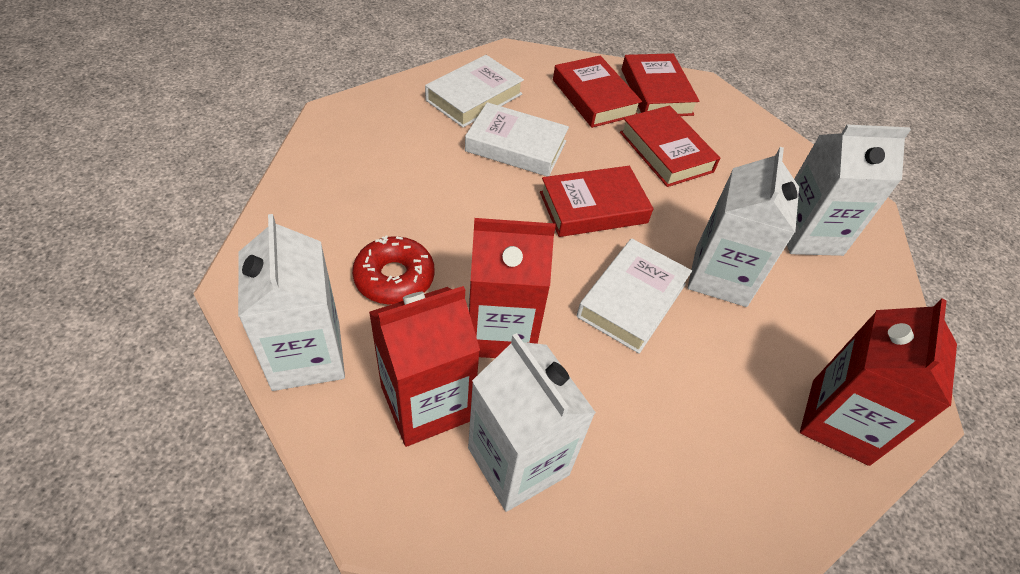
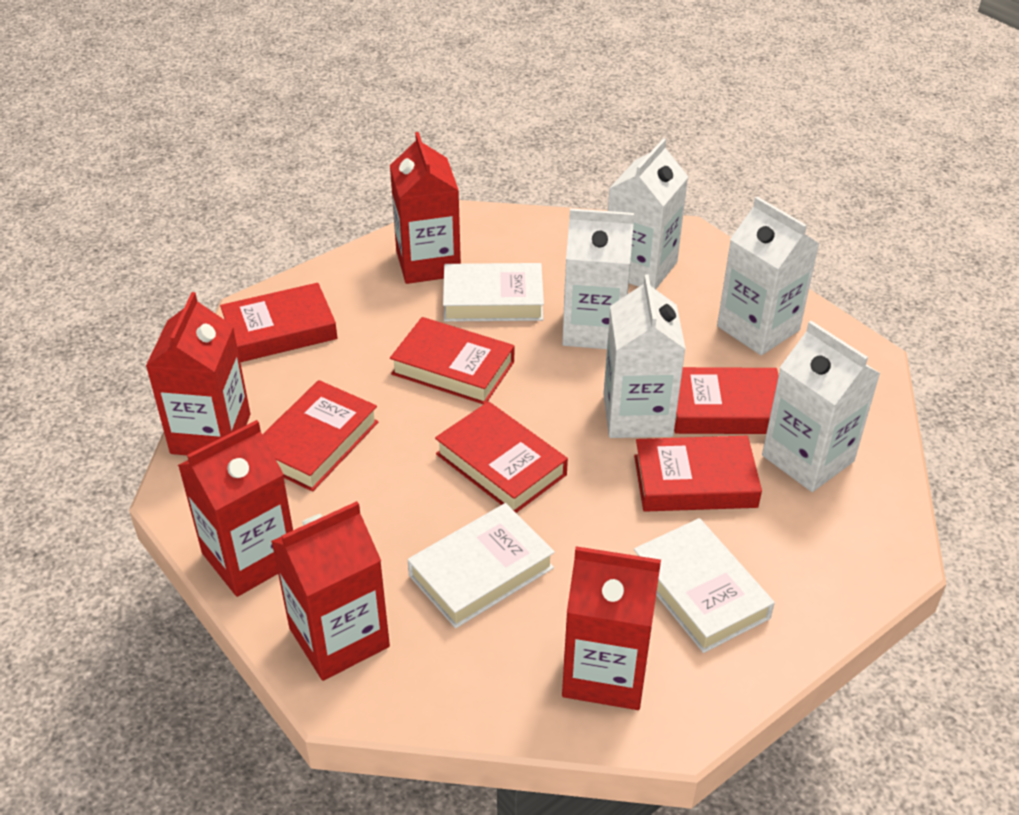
red book: [540,166,653,237] [553,56,642,128] [620,105,720,187] [622,53,699,116] = 4 -> [220,283,337,362] [262,380,379,492] [390,317,514,405] [435,401,568,513] [634,436,762,512] [674,367,779,434] = 6
red carton: [369,286,480,447] [469,218,556,358] [800,299,957,466] = 3 -> [146,292,250,455] [178,420,293,597] [271,501,390,681] [390,132,461,284] [562,546,661,710] = 5
red donut: [352,236,435,305] = 1 -> none = 0
white carton: [238,214,345,391] [468,333,596,512] [688,147,799,307] [787,125,911,256] = 4 -> [562,208,634,349] [603,275,686,438] [608,138,688,289] [717,197,819,355] [762,321,881,492] = 5

